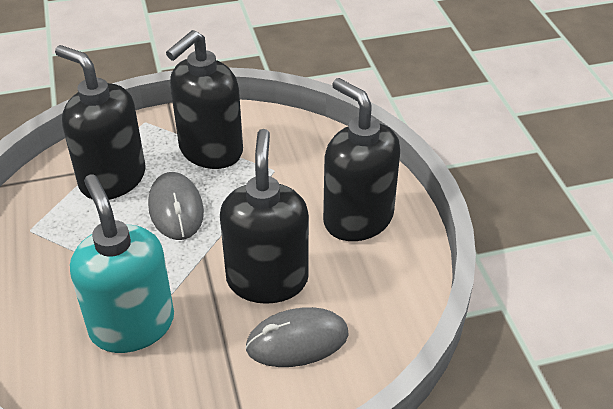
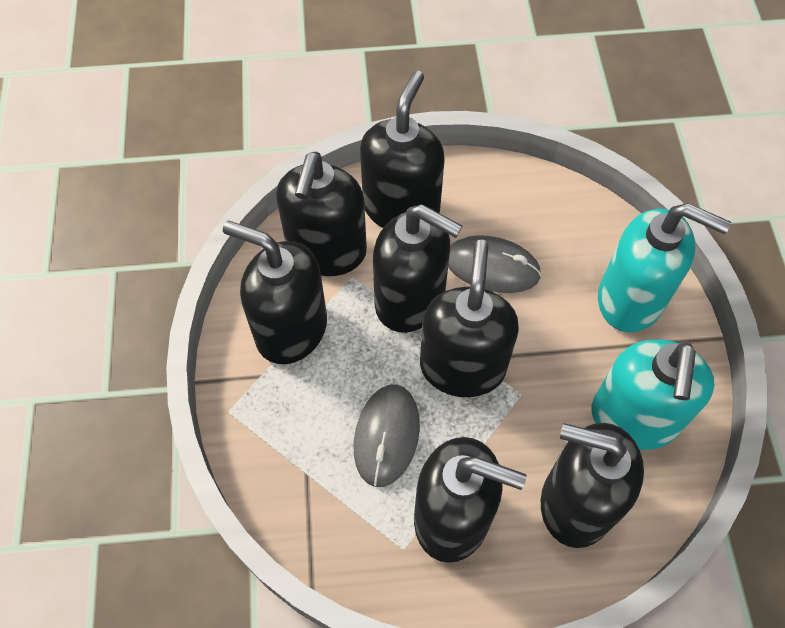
black soap dispenser: [55,45,146,200] [166,30,243,169] [220,129,309,304] [323,78,400,241] = 4 -> [223,221,327,364] [276,152,367,276] [360,71,445,228] [373,204,462,333] [414,437,526,563] [420,240,519,397] [541,423,644,548] = 7
turquoise soap dispenser: [70,174,174,353] = 1 -> [592,340,714,450] [598,203,731,332] = 2

